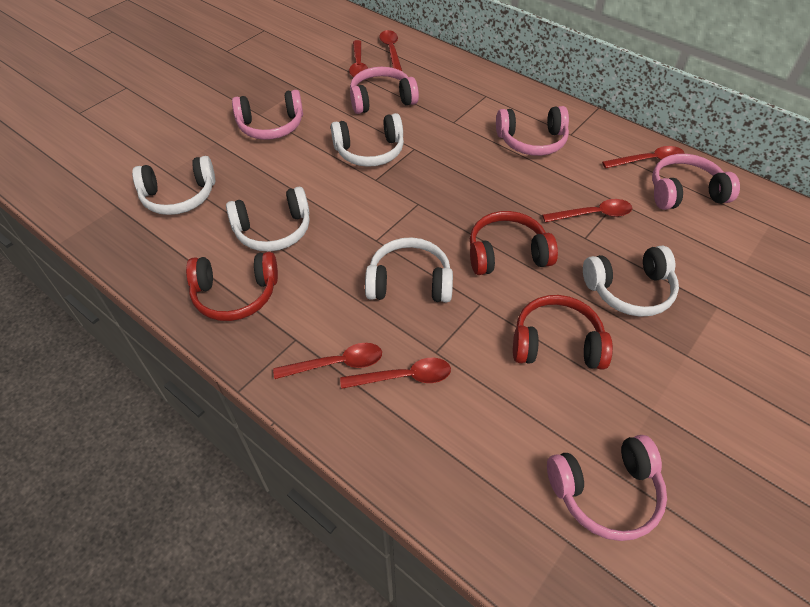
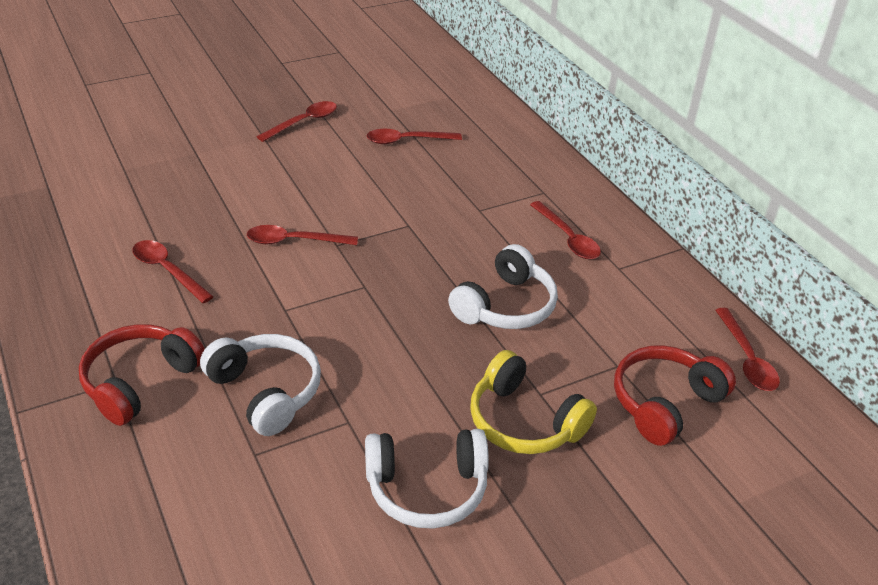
pink headphones: [232,90,303,140] [350,67,419,114] [496,106,569,156] [547,435,667,541] [652,154,740,210] = 5 -> none = 0
red headphones: [186,252,278,321] [470,211,558,275] [513,295,613,370] = 3 -> [79,324,205,426] [614,345,736,446] = 2
white headphones: [132,156,215,215] [226,187,310,252] [331,113,404,167] [365,237,453,302] [583,245,679,317] = 5 -> [200,334,321,436] [365,429,489,529] [448,244,558,329] = 3
yellow headphones: none = 0 -> [470,350,597,454] = 1

